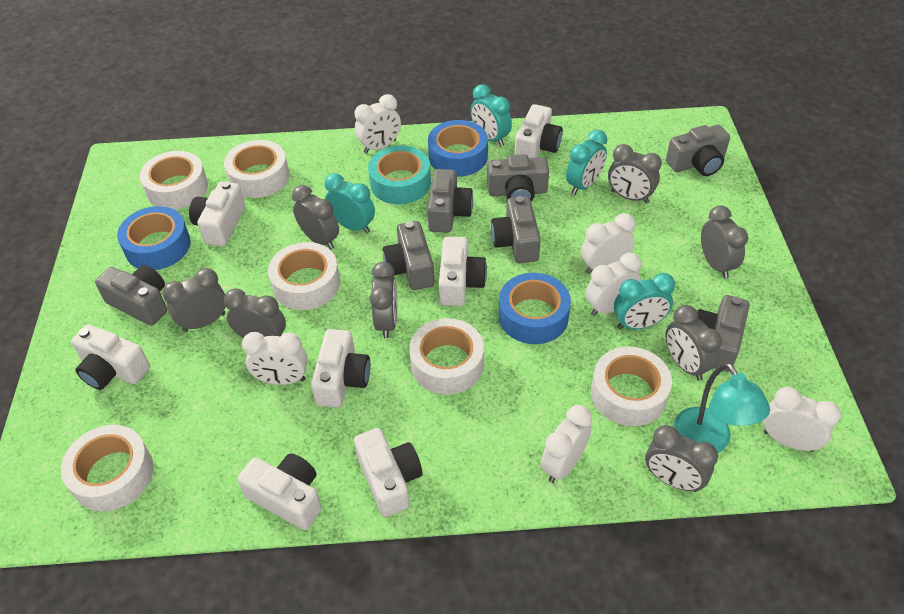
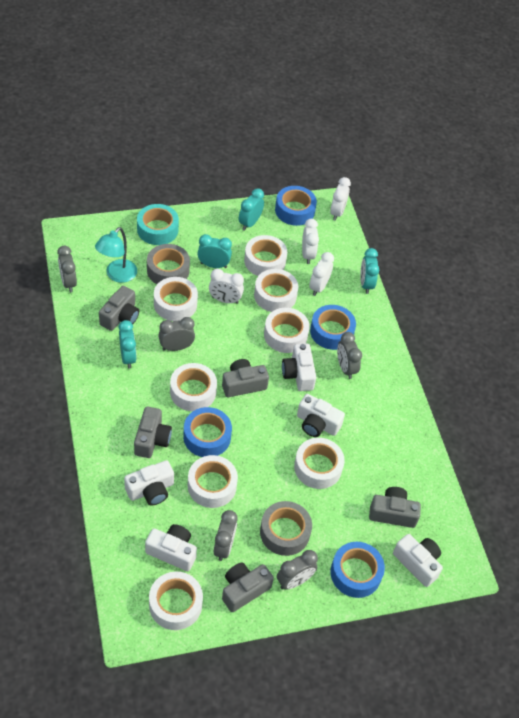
blue tape: [117,206,191,270] [428,120,488,177] [499,273,571,344] = 3 -> [183,407,232,457] [275,186,317,226] [310,305,356,350] [331,542,385,598] = 4
grey camera: [95,265,167,326] [383,221,434,290] [427,169,473,233] [487,154,549,202] [491,196,541,263] [666,125,730,176] [697,295,750,372] = 7 -> [99,286,139,331] [134,406,172,458] [222,359,269,397] [222,563,274,612] [369,487,421,528] = 5
grey clock: [162,268,226,332] [224,288,286,338] [292,185,339,250] [370,262,397,338] [608,144,662,203] [645,425,718,492] [666,305,722,381] [701,205,748,279] = 8 -> [57,246,77,292] [158,317,195,351] [214,510,237,561] [277,550,318,590] [337,332,362,379] = 5
grey tape: none = 0 -> [147,244,190,284] [260,501,312,556] = 2
white camera: [71,324,150,390] [189,181,245,247] [237,453,322,530] [311,329,370,408] [354,428,422,517] [439,237,487,306] [515,104,563,158] = 7 -> [124,460,174,505] [145,524,197,571] [282,344,316,391] [297,394,345,437] [393,534,443,587] = 5
white clock: [242,332,308,385] [355,94,401,154] [541,405,592,483] [581,213,635,274] [586,253,641,316] [764,387,841,452] = 6 -> [209,269,244,304] [302,219,319,264] [310,252,334,296] [330,177,351,221] = 4
white tape: [61,425,154,511] [140,151,208,209] [224,140,289,198] [268,242,340,310] [409,318,484,394] [591,347,672,426] = 6 -> [149,571,203,630] [154,277,198,321] [170,363,217,411] [188,455,238,508] [244,235,287,276] [254,269,298,312] [264,308,310,353] [294,438,345,489] = 8

